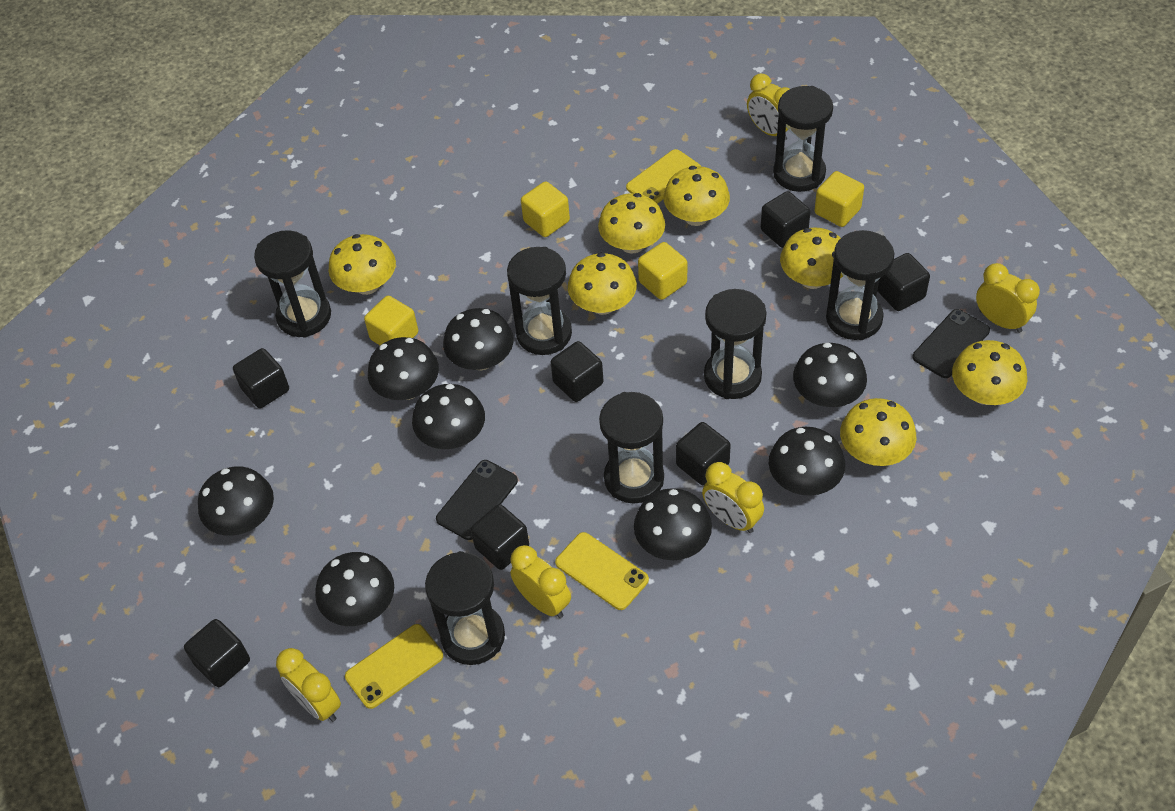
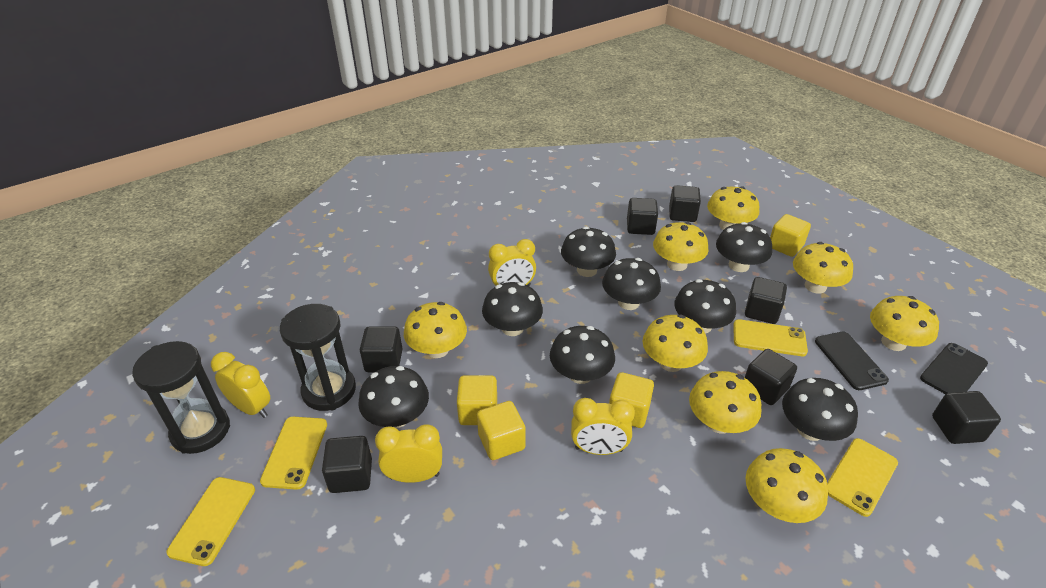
black hourglass: [254,230,331,338] [425,551,505,665] [507,247,572,355] [599,392,664,503] [704,289,767,399] [773,86,833,192] [826,230,894,340] = 7 -> [132,341,230,454] [280,304,356,411] = 2
yellow clock: [276,648,341,722] [510,545,571,618] [702,462,764,533] [747,74,790,140] [976,263,1040,333] = 5 -> [211,352,270,418] [375,424,442,483] [488,239,536,286] [571,398,635,455] = 4
yellow mushroom: [329,234,396,295] [568,253,637,315] [598,193,665,253] [664,166,730,226] [780,227,843,289] [840,398,916,466] [952,340,1027,405] = 7 -> [404,302,467,358] [643,315,708,372] [653,222,709,271] [689,371,761,434] [707,186,759,230] [745,448,828,523] [793,242,853,294] [870,296,939,351] = 8
yellow phone: [345,624,443,709] [555,532,649,610] [626,149,701,204] = 3 -> [167,477,255,566] [260,417,327,490] [733,319,808,356] [827,438,898,517] = 4

